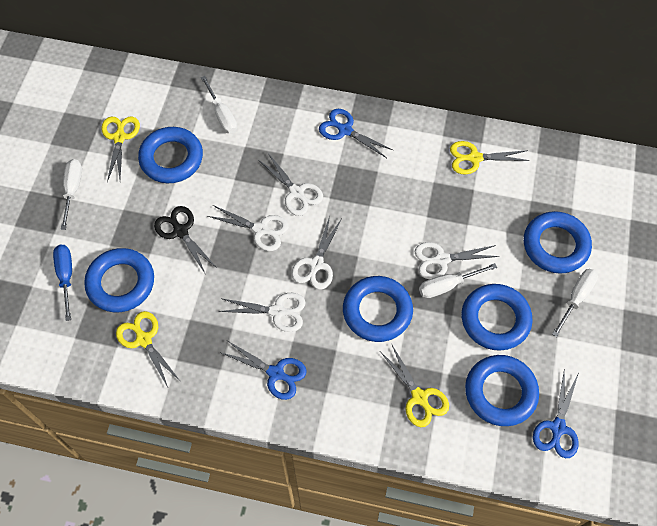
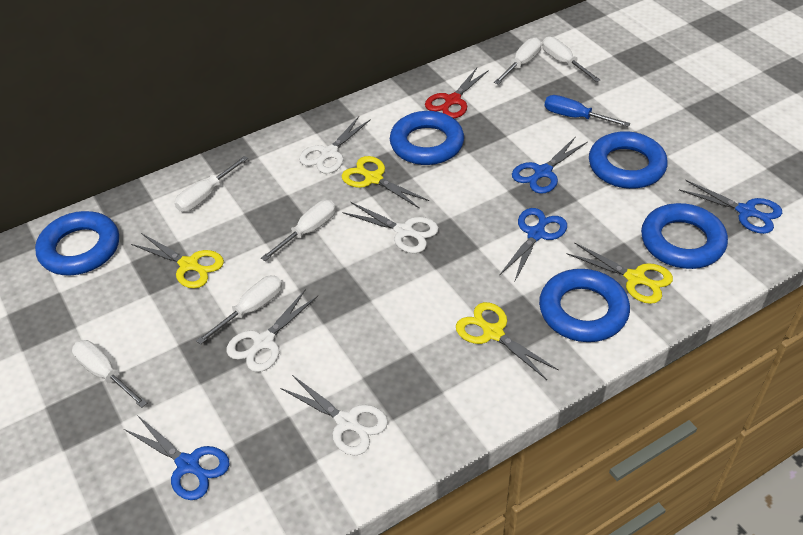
black scissors: [154,206,217,273] = 1 -> none = 0
blue ring: [84,248,154,312] [138,127,203,183] [343,276,413,342] [462,284,533,351] [465,355,539,426] [524,211,592,274] = 6 -> [35,211,119,275] [390,111,464,165] [539,269,630,342] [589,131,668,189] [641,203,728,269] = 5
blue scissors: [220,341,307,400] [319,109,393,158] [533,369,579,458] = 3 -> [124,415,230,500] [499,208,567,281] [512,136,587,194] [679,180,782,234] = 4
red scissors: none = 0 -> [425,68,489,118] = 1
white scissors: [208,205,289,251] [218,293,306,332] [258,153,323,216] [292,216,342,290] [415,242,500,279] = 5 -> [226,290,318,372] [280,375,388,455] [299,116,371,174] [342,202,439,253] = 4
white screwdriver: [61,159,82,230] [201,76,237,134] [419,263,497,298] [552,269,598,337] = 4 -> [72,340,147,408] [175,156,248,212] [196,276,282,345] [261,200,336,261] [494,38,542,84] [542,37,600,82] = 6

